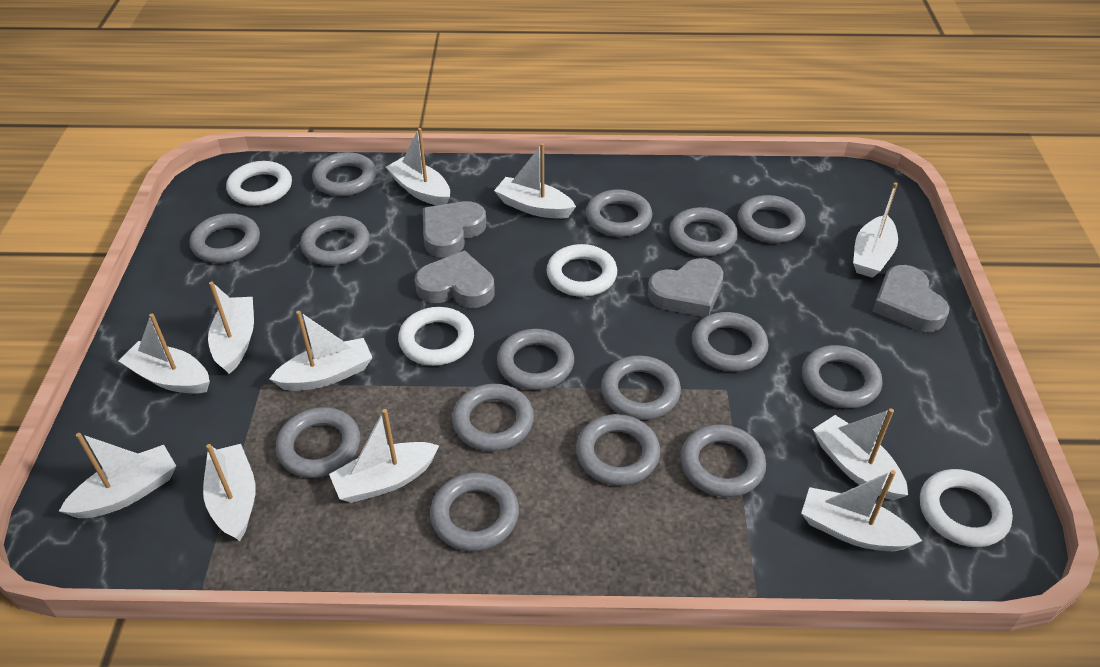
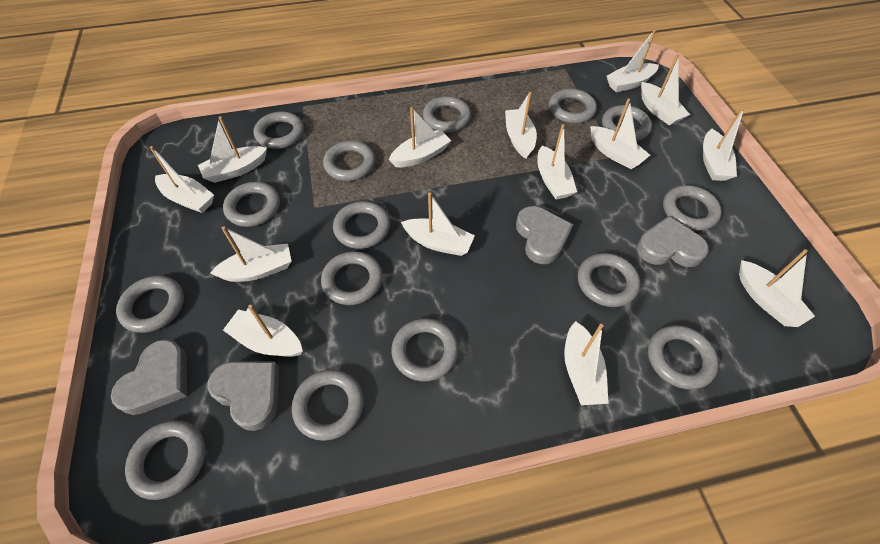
white boat: [59,433,176,518] [119,313,210,394] [203,444,256,541] [208,282,254,374] [270,311,373,391] [329,409,439,503] [386,128,450,206] [494,143,576,219] [801,470,922,551] [813,409,908,501] [853,182,898,278] = 11 -> [149,146,214,213] [198,116,267,183] [210,227,292,282] [223,305,303,357] [389,107,451,167] [401,192,475,256] [505,92,537,159] [537,124,577,200] [564,321,609,405] [590,99,650,169] [607,29,659,92] [641,54,690,126] [703,106,745,181] [739,249,815,327] = 14
white ring: [226,161,292,206] [398,307,474,366] [547,244,617,297] [920,469,1013,547] = 4 -> none = 0

